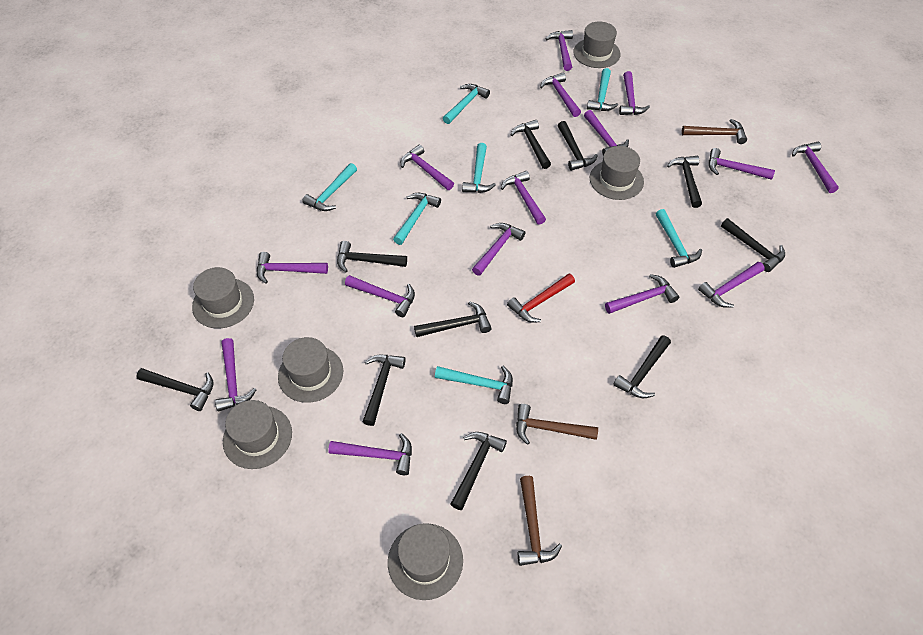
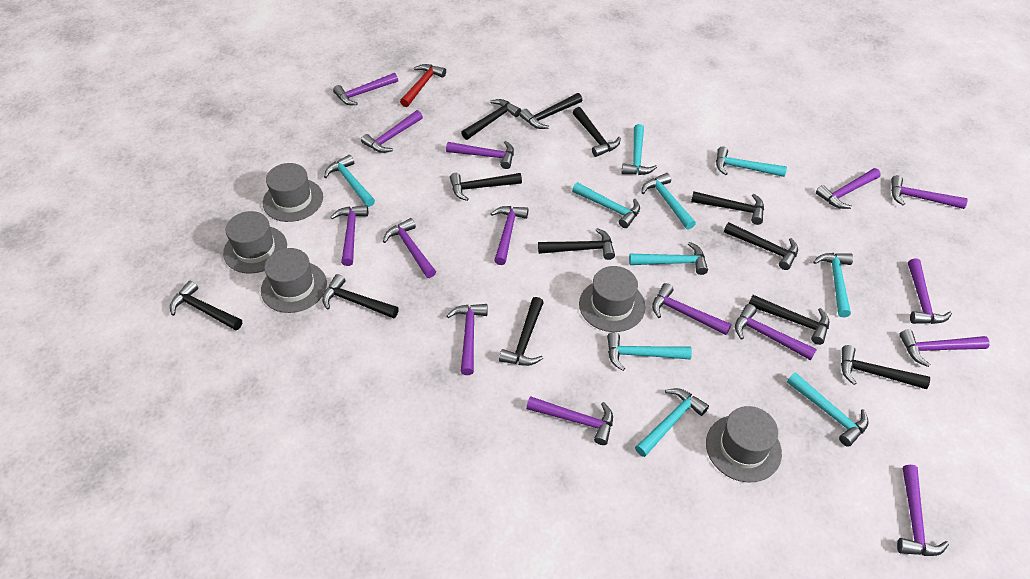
black hammer: [136,368,214,411] [337,241,407,272] [362,355,406,426] [414,301,492,337] [451,432,507,510] [511,120,551,169] [558,121,598,171] [613,335,671,398] [667,156,702,208] [721,218,785,272] = 10 -> [170,281,242,331] [322,274,399,319] [450,173,522,201] [461,99,521,140] [499,297,544,366] [520,93,582,129] [538,228,615,260] [573,107,621,157] [691,191,764,225] [724,222,798,270] [749,295,829,345] [841,345,930,389] = 12
brown hammer: [516,404,598,445] [518,476,562,566] [682,119,747,144] = 3 -> none = 0
grey hat: [192,267,254,328] [223,400,292,469] [278,337,343,403] [388,523,463,600] [573,21,621,68] [590,146,644,200] = 6 -> [223,211,287,274] [261,248,327,313] [263,163,323,222] [579,266,646,332] [706,406,782,482] = 5
turquoise hammer: [302,163,357,211] [393,193,441,245] [435,366,513,404] [443,84,490,124] [462,143,496,193] [587,68,618,111] [656,209,702,268] = 7 -> [324,155,375,207] [572,182,640,228] [607,332,692,371] [622,124,657,175] [629,242,708,275] [635,388,709,457] [641,173,696,230] [716,146,787,177] [787,372,869,447] [813,253,853,317] = 10

